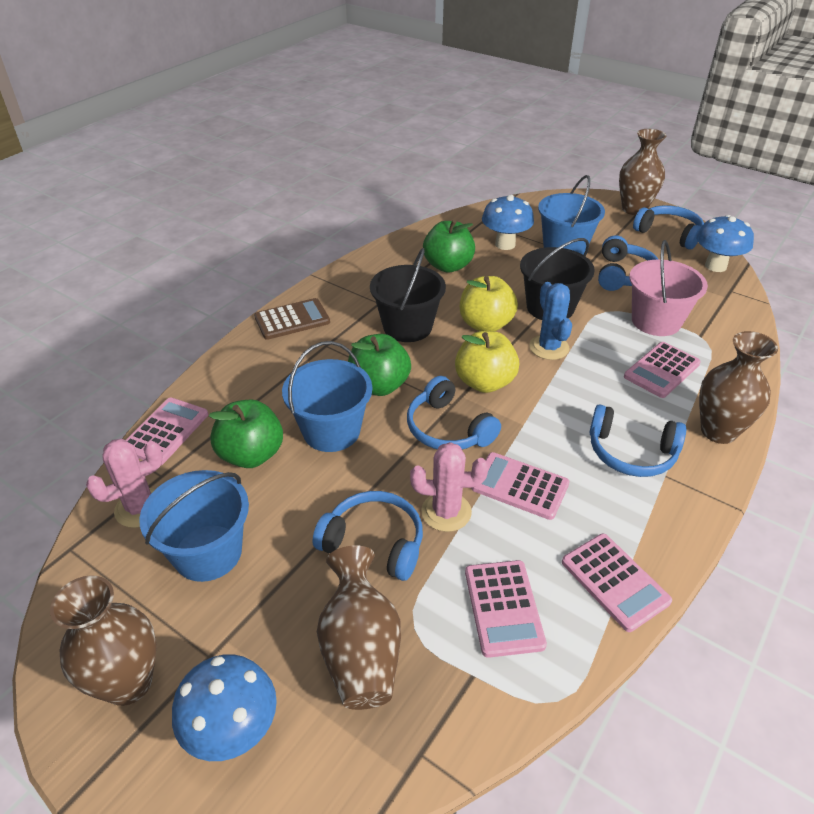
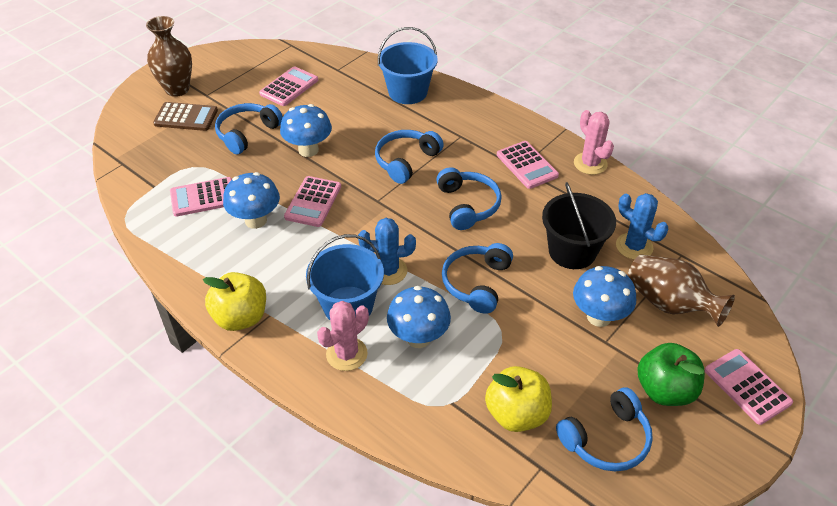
black bucket: [370,248,446,342] [520,238,595,320] = 2 -> [542,182,616,269] = 1
blue bucket: [139,470,249,582] [282,341,372,452] [538,175,605,255] = 3 -> [306,234,384,320] [378,27,438,104] = 2
blue cactus: [529,282,572,360] = 1 -> [358,218,416,285] [616,193,668,260] = 2
blue mushroom: [172,654,277,761] [482,195,534,250] [696,215,754,272] = 3 -> [223,172,280,229] [280,104,332,157] [387,286,451,348] [573,266,636,327] = 4
brown vase: [50,575,157,706] [317,545,401,710] [619,129,666,215] [699,331,778,444] = 4 -> [146,16,192,97] [627,254,735,327] = 2
green apple: [209,400,283,468] [348,334,411,396] [423,220,475,273] = 3 -> [637,343,705,406] = 1
pink bucket: [629,240,708,336] = 1 -> none = 0

